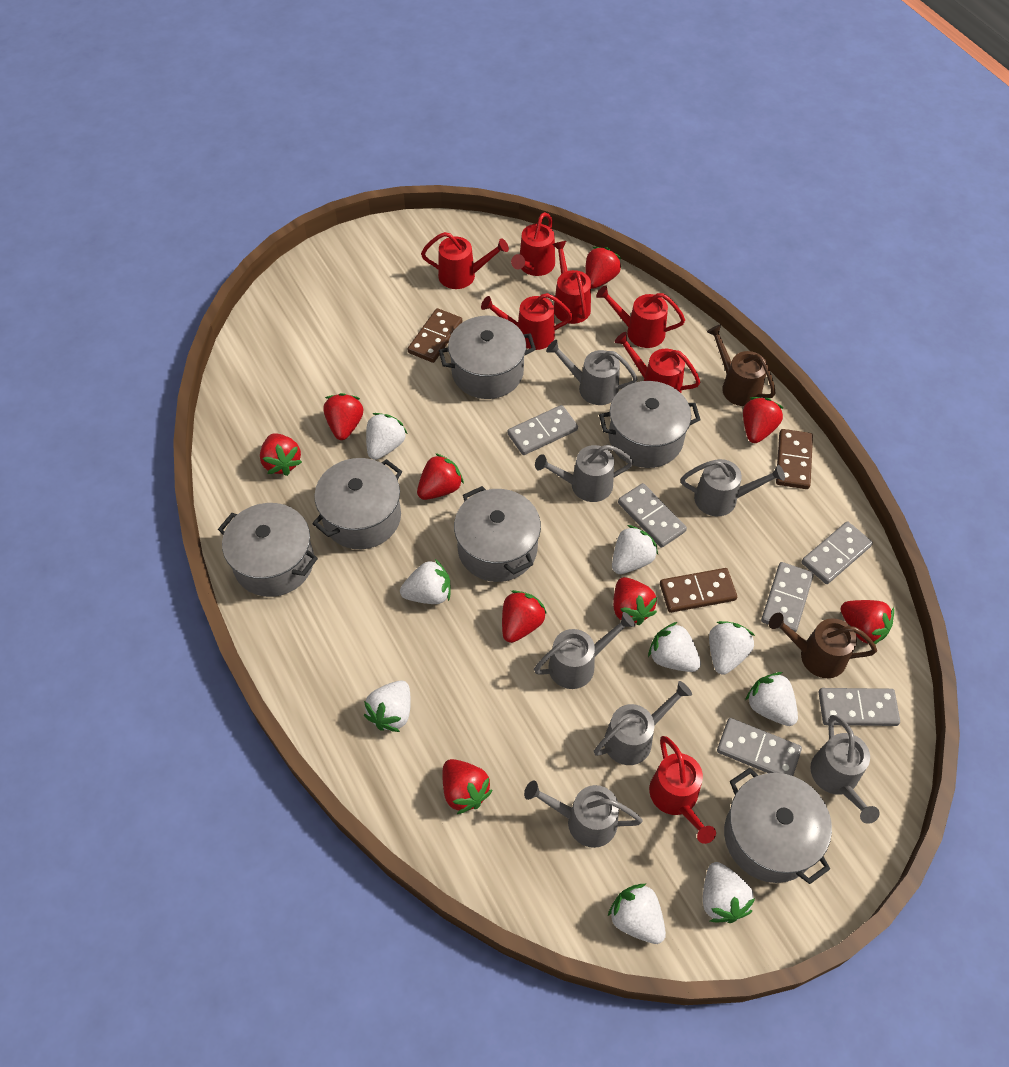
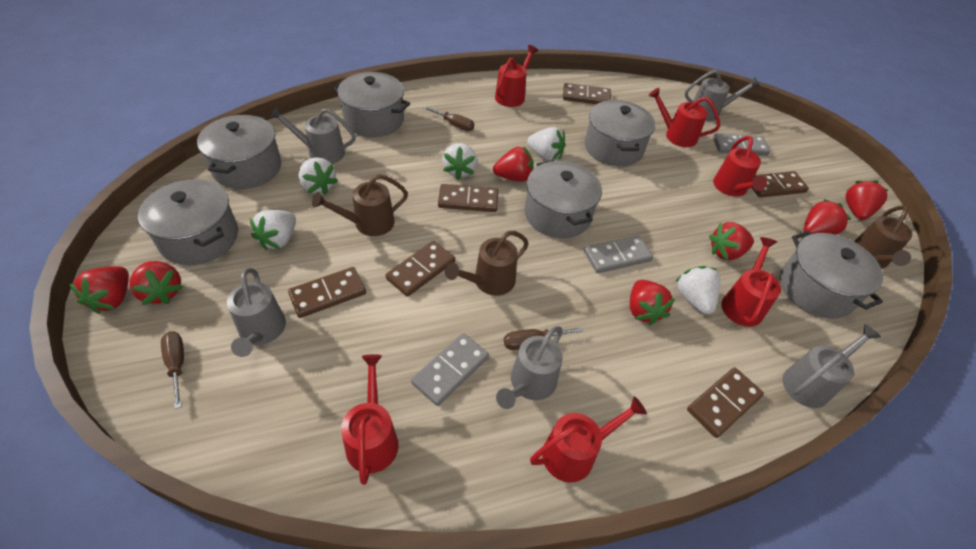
brown domino: [408,308,462,363] [660,568,737,613] [776,429,813,489] = 3 -> [288,267,366,318] [385,241,455,297] [438,184,498,212] [563,83,611,104] [687,367,764,438] [752,171,809,198] = 6
brown screwdriver: none = 0 -> [161,331,184,409] [423,106,474,131] [504,327,583,350] = 3
brown watering can: [707,325,776,406] [769,613,877,678] = 2 -> [312,174,408,236] [445,231,529,296] [854,205,912,269] = 3
grey domino: [507,405,578,455] [618,483,687,548] [717,718,802,776] [761,562,814,632] [801,521,873,584] [818,688,900,726] = 6 -> [411,333,489,406] [584,235,653,273] [713,133,770,156] = 3
grey watering can: [524,781,643,848] [534,612,635,689] [535,445,633,502] [546,340,638,405] [594,681,692,765] [681,459,785,516] [810,715,880,824] = 7 -> [227,268,286,357] [270,106,356,164] [496,326,563,409] [684,70,760,121] [782,324,881,408] = 5
red strawberry: [260,433,302,476] [324,393,363,440] [417,453,464,500] [442,759,493,814] [502,590,547,643] [585,247,621,289] [613,577,657,625] [743,397,783,443] [841,600,894,644] = 9 -> [69,266,129,314] [129,261,183,305] [493,146,534,182] [630,280,675,325] [709,222,754,260] [803,199,851,235] [846,180,889,220] = 7
red watering can: [421,232,509,289] [481,293,573,350] [511,212,555,276] [552,241,591,324] [596,285,685,348] [614,332,700,393] [649,736,716,844] = 7 -> [341,354,399,485] [495,45,538,107] [530,396,647,483] [648,88,720,147] [713,136,767,197] [721,237,781,327] = 6
white strawberry: [364,681,411,732] [366,413,407,460] [400,559,451,604] [608,884,666,944] [612,525,658,574] [648,622,701,672] [703,862,755,923] [709,621,755,675] [745,672,798,726] = 9 -> [250,210,296,250] [298,157,338,195] [442,143,477,180] [527,127,566,161] [676,266,721,314] = 5

